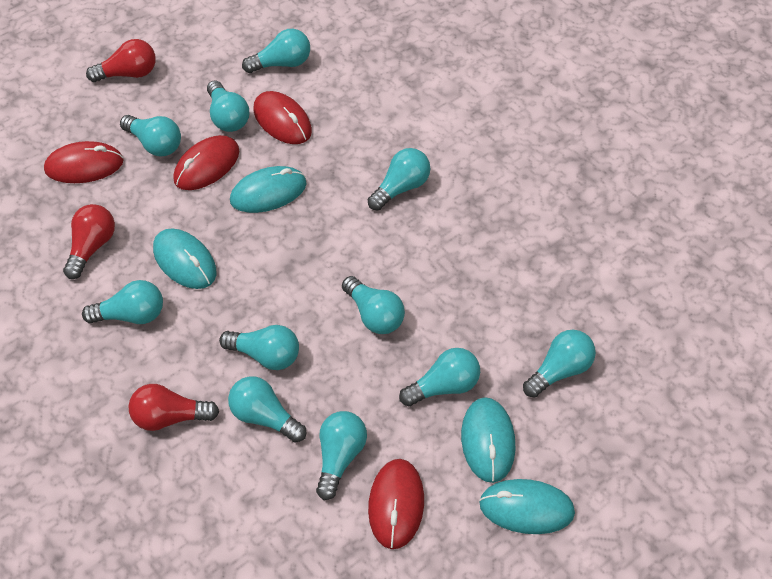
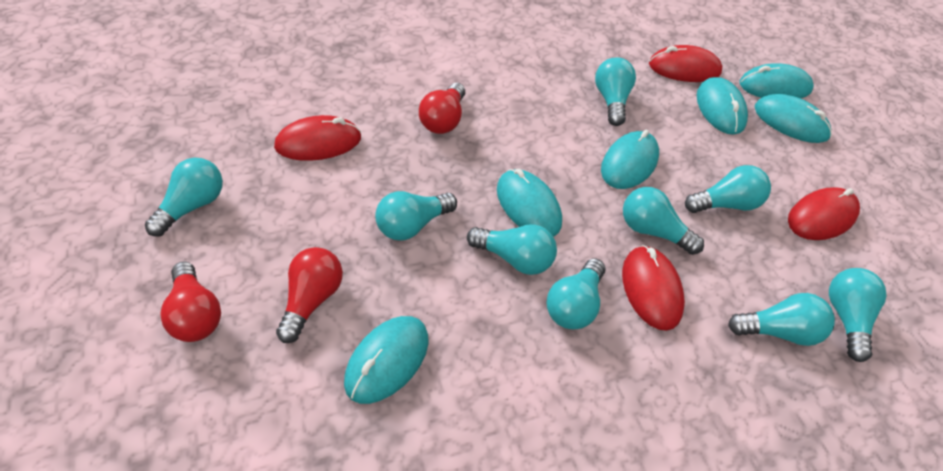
turquoise light bulb: [82,280,163,324] [120,115,181,156] [207,80,249,132] [219,325,299,370] [228,376,306,443] [242,29,310,73] [316,411,367,500] [342,276,405,334] [368,148,430,211] [399,348,480,406] [523,330,596,398] = 11 -> [145,158,223,236] [375,191,457,241] [467,224,557,275] [547,258,605,329] [595,57,636,126] [623,187,704,255] [685,165,771,213] [728,293,835,346] [829,268,887,362] = 9
turquoise mouse: [153,228,216,289] [230,166,307,213] [461,397,516,483] [479,479,575,534] = 4 -> [344,316,428,404] [497,169,562,237] [601,130,659,189] [697,77,748,135] [740,63,814,99] [754,94,832,143] = 6

